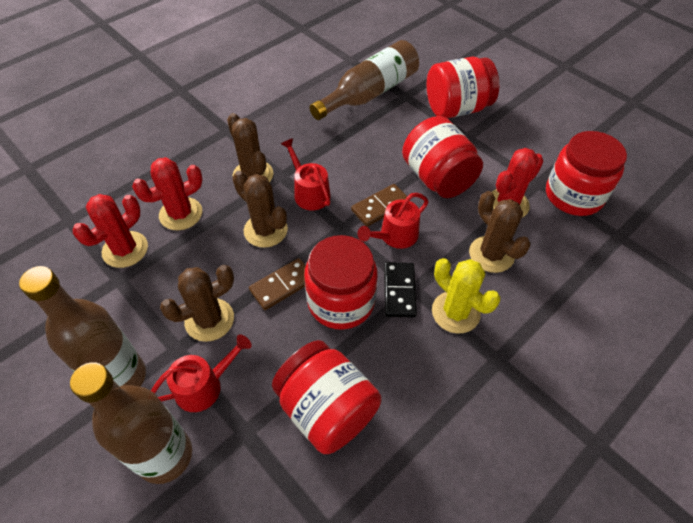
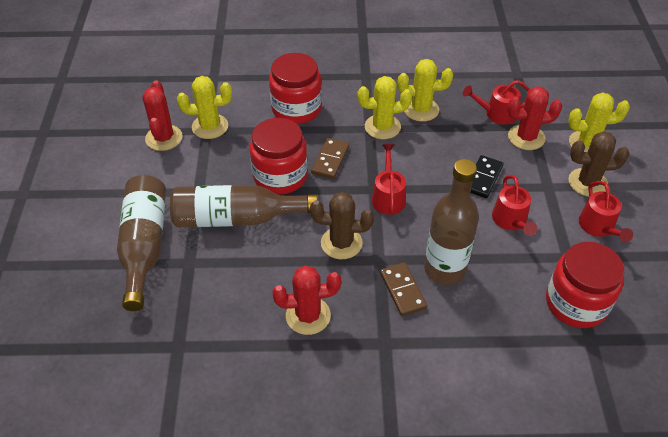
brown cactus: [160,265,234,342] [227,113,274,182] [232,171,288,248] [469,191,531,273] = 4 -> [310,192,374,259] [568,131,630,197] = 2
red jar: [272,340,381,454] [304,235,378,330] [402,116,483,198] [427,57,499,118] [546,131,627,216] = 5 -> [250,118,308,195] [269,53,322,124] [546,242,625,328] = 3
red watering can: [151,334,252,412] [281,138,331,210] [358,193,429,249] = 3 -> [372,144,406,215] [463,80,530,125] [492,175,537,236] [579,181,633,242] = 4
yellow cactus: [432,258,500,334] = 1 -> [177,76,232,139] [358,76,412,139] [398,59,453,122] [568,92,630,152] = 4

